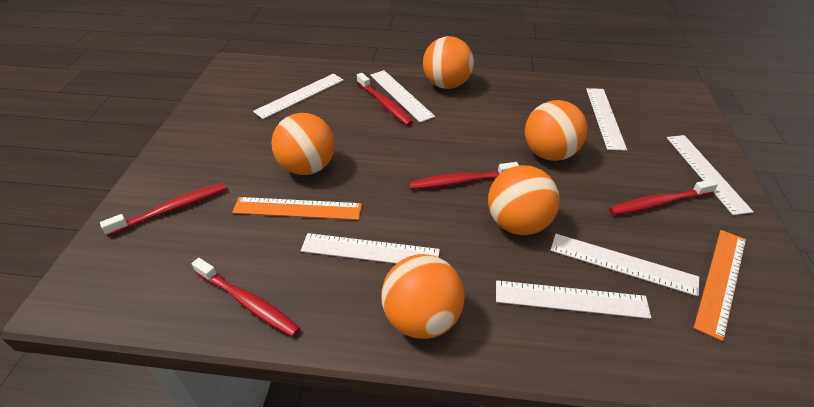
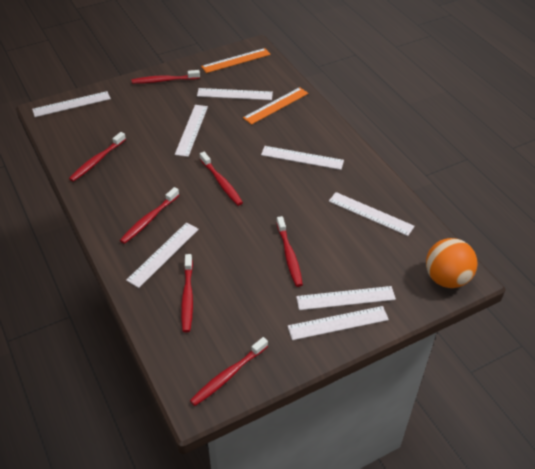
orange ball: [272,113,335,175] [381,254,465,339] [423,36,474,89] [488,165,560,235] [525,100,587,161] = 5 -> [426,238,477,288] = 1
red toothbrush: [100,183,227,236] [192,258,300,337] [357,73,413,126] [409,162,519,189] [609,179,718,215] = 5 -> [69,132,126,182] [120,187,179,244] [132,70,200,84] [181,254,193,332] [190,337,268,406] [200,152,243,206] [277,216,303,287] = 7
white ruler: [253,74,344,119] [301,233,440,264] [370,70,435,122] [496,280,651,319] [550,234,699,296] [586,88,627,151] [667,135,754,215] = 7 -> [32,91,111,117] [126,222,199,288] [175,105,208,157] [197,88,273,100] [261,146,344,170] [288,306,389,340] [296,286,396,310] [329,192,415,236] = 8

